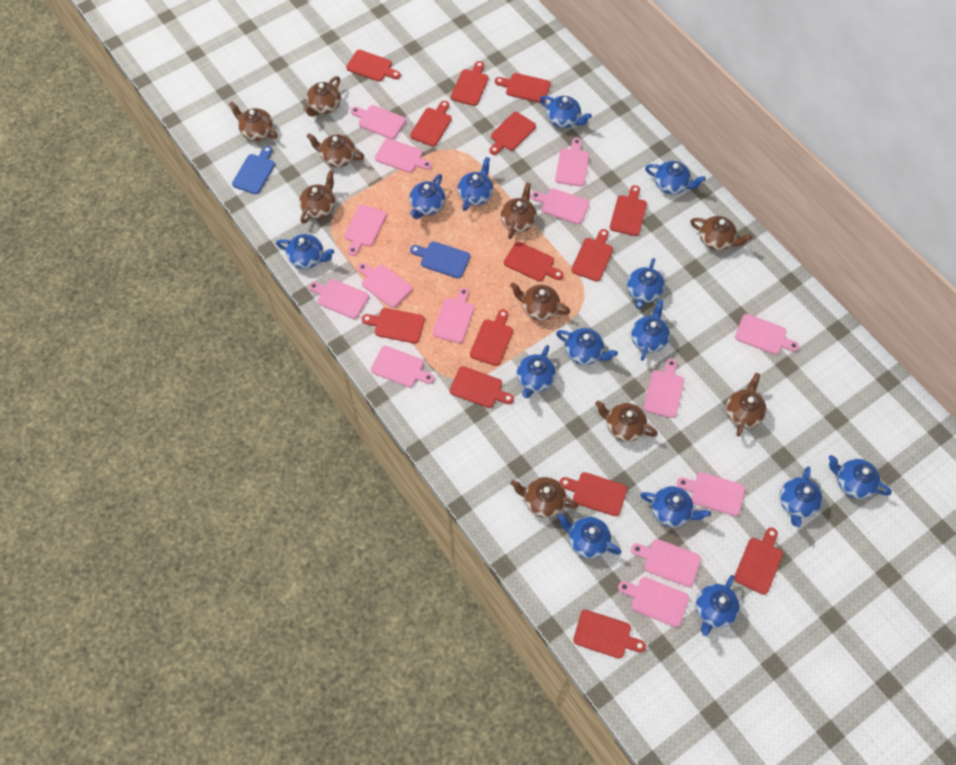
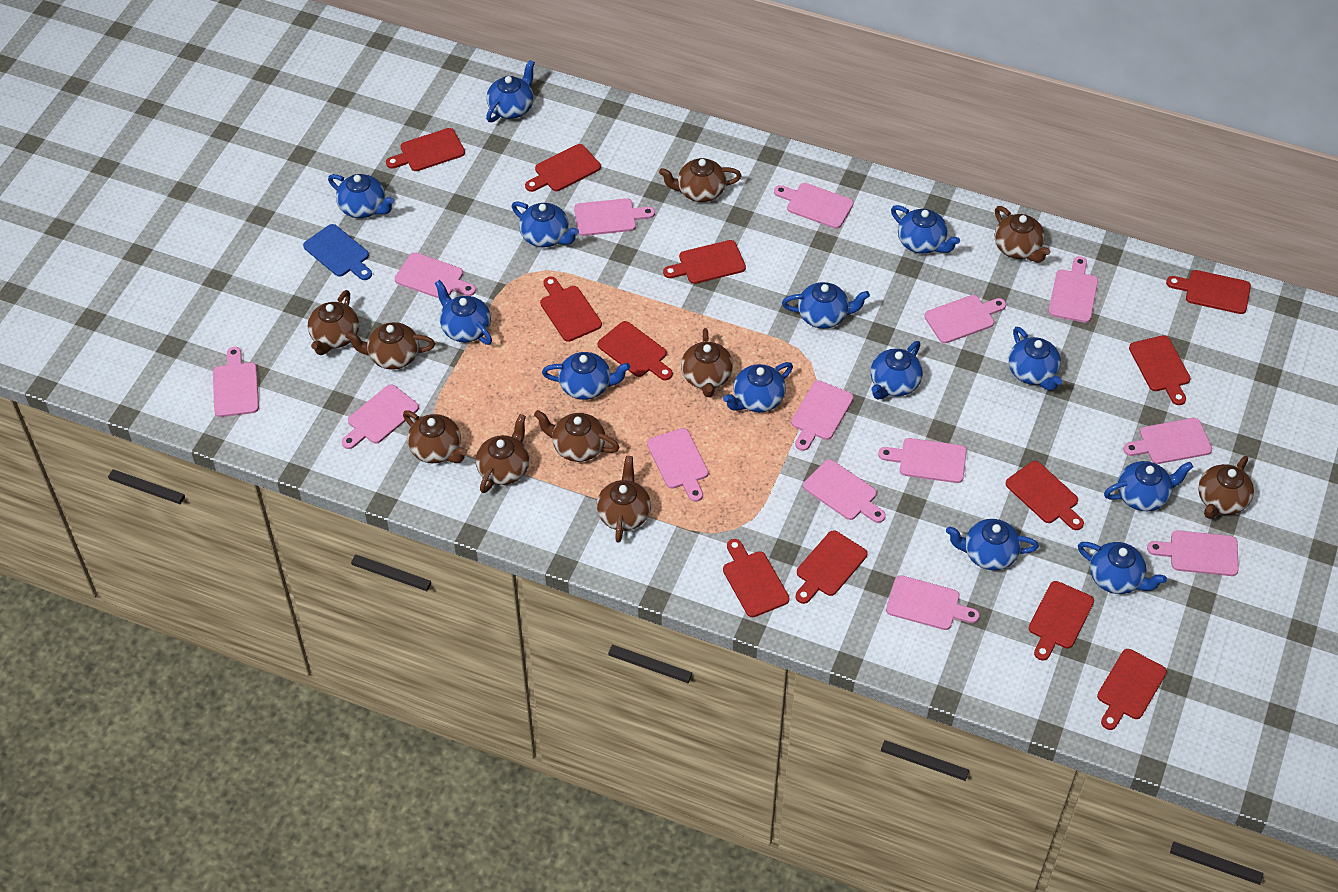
blue cutting board: [232,146,275,194] [410,241,470,278] = 2 -> [303,224,372,280] = 1
blue teapot: [276,234,334,269] [409,174,446,219] [458,157,494,211] [517,345,556,398] [540,96,592,128] [556,328,618,365] [557,514,621,559] [627,258,665,309] [631,300,670,361] [640,486,711,527] [645,161,706,194] [696,575,740,636] [780,466,822,527] [828,455,892,499] = 14 -> [328,174,395,218] [435,280,492,345] [486,60,535,122] [512,201,579,247] [542,352,630,400] [723,362,793,412] [782,282,870,329] [871,341,923,400] [891,205,960,254] [946,519,1039,570] [1008,327,1062,391] [1078,542,1167,594] [1104,461,1193,511] = 13
red cutting board: [346,50,401,81] [362,308,425,343] [410,101,452,147] [450,366,514,408] [451,61,489,106] [470,309,513,366] [489,112,536,155] [495,73,551,103] [504,242,564,281] [559,472,627,516] [571,229,613,281] [573,610,646,659] [610,185,647,236] [734,528,783,595] = 14 -> [386,128,465,171] [525,144,601,192] [540,277,602,342] [598,321,673,380] [663,240,746,284] [723,539,790,617] [796,530,867,604] [1006,461,1084,530] [1029,581,1094,661] [1097,649,1167,730] [1129,335,1191,405] [1166,270,1251,314] = 12

